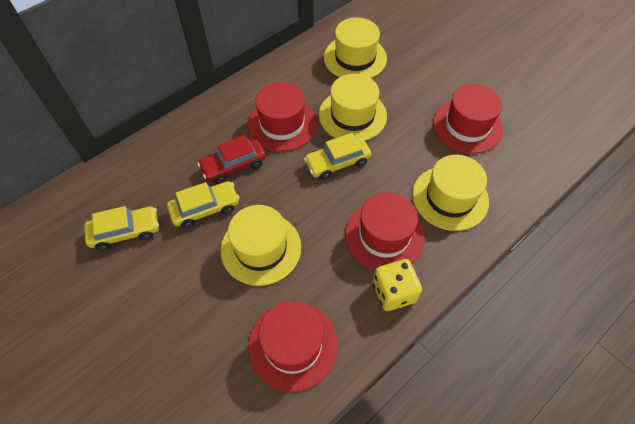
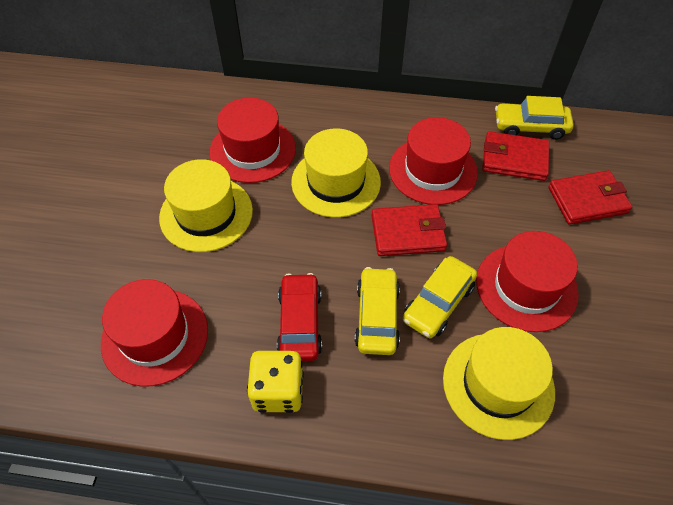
red wallet: none = 0 -> [371,204,447,256] [482,131,549,181] [548,170,632,224] = 3
yellow hat: [221,205,301,286] [319,74,387,141] [324,17,387,78] [412,155,489,231] = 4 -> [159,159,253,252] [291,128,381,218] [443,327,555,440] = 3

